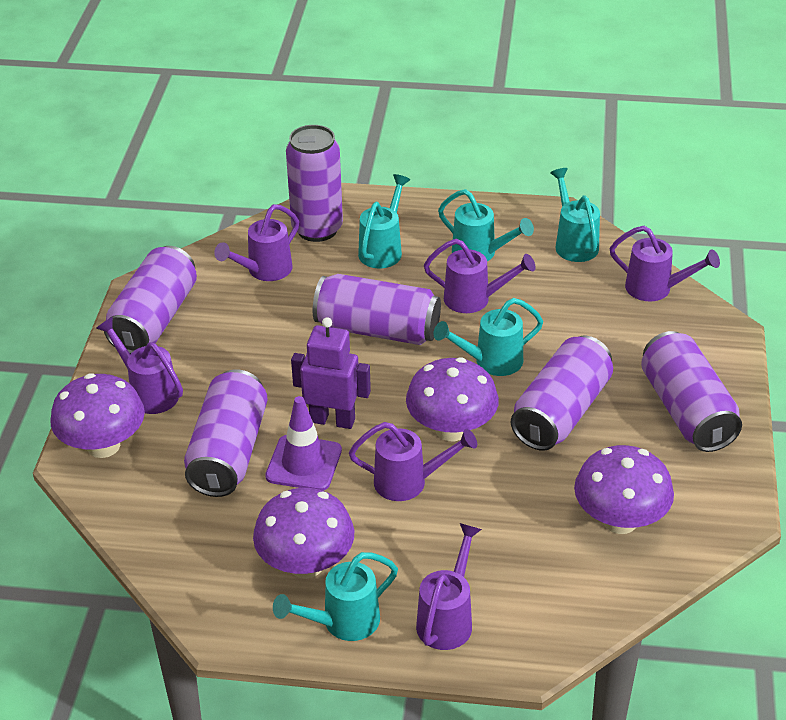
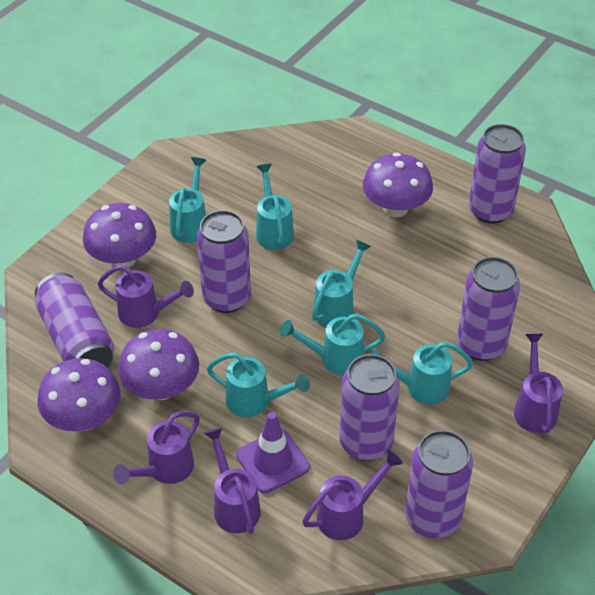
purple robot: [291,317,371,429] = 1 -> none = 0
purple watering can: [96,317,183,414] [214,204,299,281] [349,422,477,501] [416,523,482,650] [424,239,536,313] [610,226,720,302] = 6 -> [97,265,194,328] [113,411,200,484] [204,427,261,534] [302,450,403,540] [514,334,563,433] = 5
turquoise watering can: [273,552,398,641] [358,174,410,268] [433,298,543,376] [438,189,534,261] [550,168,600,262] = 5 -> [169,157,206,243] [207,352,310,417] [256,164,294,250] [280,313,385,376] [312,240,371,327] [370,342,473,404] = 6

